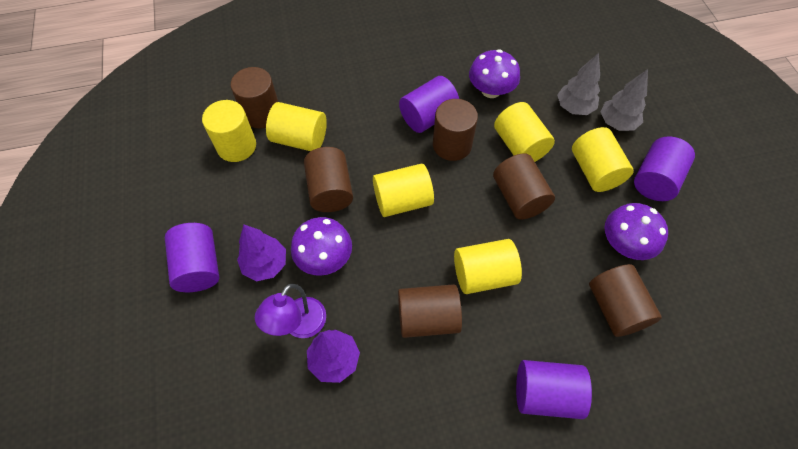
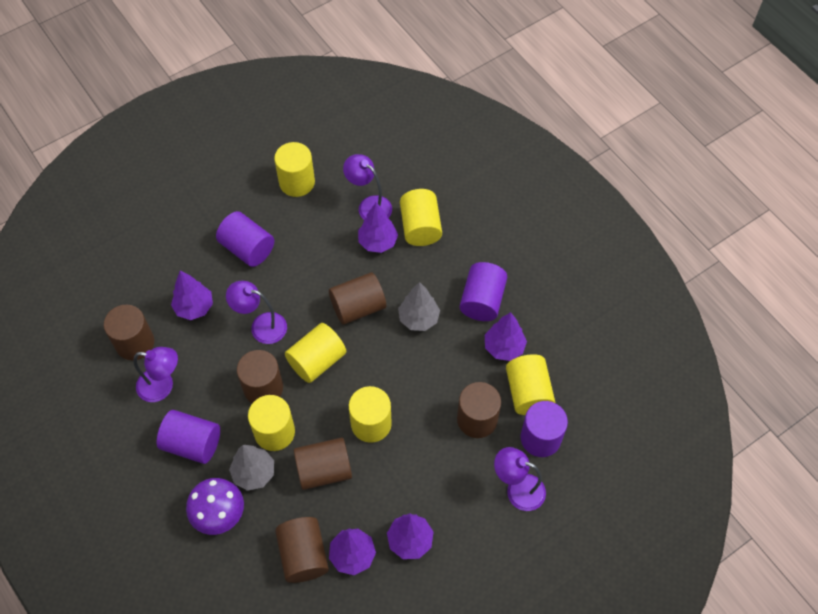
purple lamp: [255,284,326,338] = 1 -> [134,347,178,402] [226,281,287,344] [343,154,392,220] [494,447,546,511] = 4
purple mushroom: [291,217,352,276] [469,49,520,98] [604,203,668,260] = 3 -> [186,478,244,535] = 1
purple tree: [237,225,286,281] [307,330,360,383] = 2 -> [171,270,213,320] [329,528,376,575] [358,203,398,253] [387,513,434,559] [485,312,527,361] = 5

